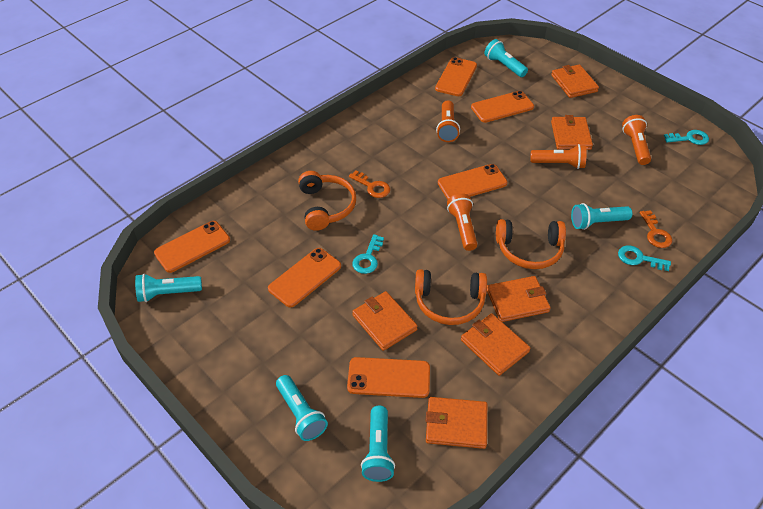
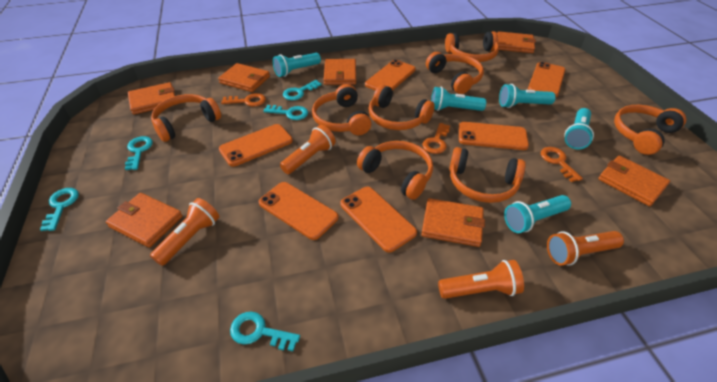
orange headphones: [298,171,356,231] [415,269,487,325] [496,219,566,269] = 3 -> [151,94,221,142] [312,84,372,135] [357,141,433,200] [368,85,435,130] [426,52,484,94] [445,31,499,62] [449,147,526,203] [614,105,686,155] = 8
orange key: [349,170,390,198] [640,210,672,248] = 2 -> [221,93,266,107] [422,123,450,154] [541,147,583,182] = 3
orange wallet: [352,291,418,351] [426,397,487,449] [461,313,530,376] [487,276,551,322] [551,64,599,98] [551,115,593,150] = 6 -> [106,193,183,248] [128,82,175,115] [218,63,270,92] [324,59,356,85] [421,198,485,247] [497,31,536,53] [598,156,670,206] = 7
turquoise key: [352,234,384,274] [618,245,671,271] [664,130,709,145] = 3 -> [40,188,79,231] [125,136,153,170] [230,312,300,351] [263,105,308,120] [283,80,322,100] = 5

